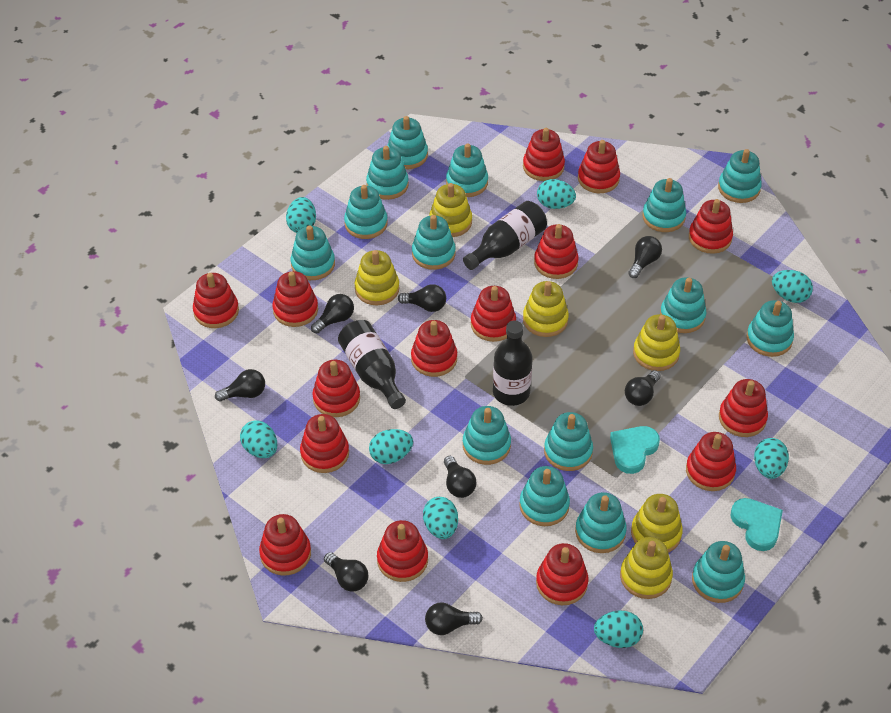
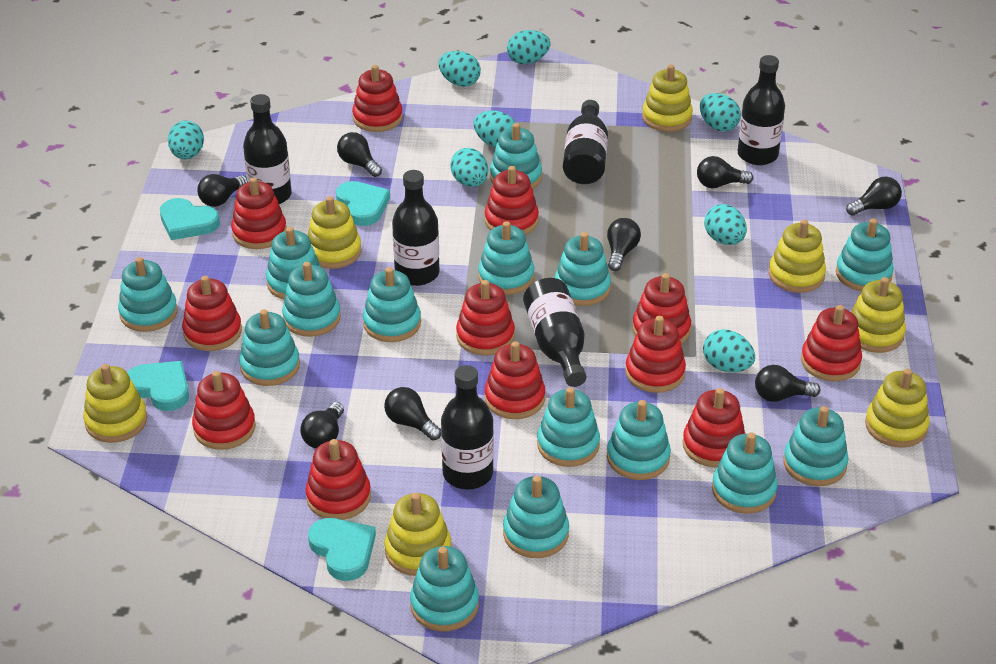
black bottle: [338,320,406,409] [463,201,547,270] [493,320,533,406] = 3 -> [243,94,291,204] [392,170,440,286] [441,365,494,490] [523,278,586,387] [563,100,608,184] [738,55,785,165] = 6
red stacking toy: [193,273,239,328] [259,514,311,576] [272,271,318,327] [300,414,349,473] [312,360,360,417] [377,520,428,582] [411,320,457,377] [471,286,516,342] [523,128,565,181] [534,224,579,279] [536,543,588,605] [578,140,620,193] [686,432,736,491] [689,199,733,254] [719,379,768,437] = 15 -> [182,276,242,351] [192,371,256,450] [231,177,287,249] [306,439,371,520] [352,65,403,132] [456,280,515,356] [485,166,539,235] [485,341,545,419] [625,316,686,393] [632,273,691,344] [683,388,745,467] [801,305,862,381] = 12
turquoise heart: [610,426,660,474] [731,498,783,551] = 2 -> [127,361,189,411] [160,198,220,240] [308,518,376,581] [336,181,390,226] = 4
yellow stacking toy: [355,250,400,305] [429,183,472,237] [523,281,569,337] [620,537,673,599] [631,494,683,553] [633,314,680,371] = 6 -> [83,364,147,443] [308,196,361,269] [384,493,451,576] [642,65,693,132] [769,219,826,293] [851,277,906,353] [865,369,930,448] = 7

